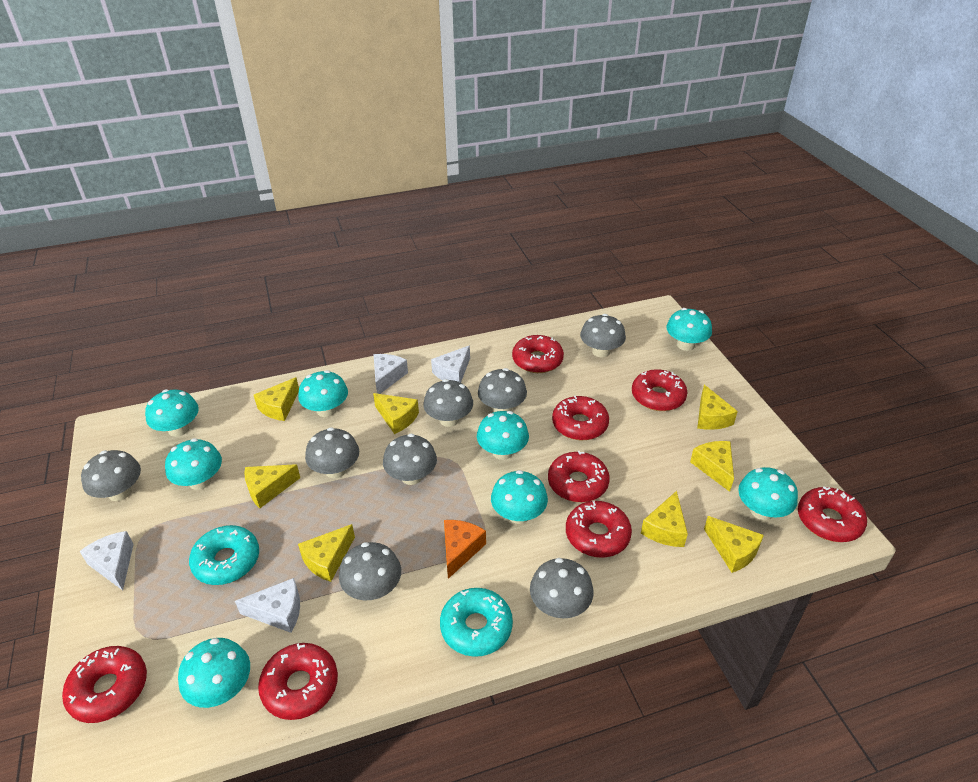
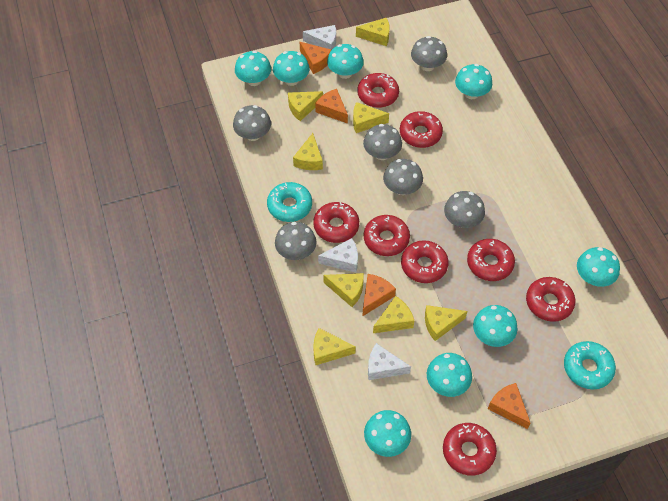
grey mushroom: [81,450,141,501] [305,427,359,478] [339,542,401,600] [383,433,437,485] [423,379,473,427] [478,368,527,412] [530,558,594,618] [580,314,626,357] = 8 -> [233,105,271,141] [275,222,316,260] [363,124,402,160] [383,159,423,195] [411,36,447,71] [444,191,485,228] = 6
orange cheese: [444,520,486,579] = 1 -> [300,42,331,74] [315,89,348,124] [362,274,396,317] [488,383,530,429] = 4
white cheese: [80,531,134,590] [235,578,300,633] [374,354,408,394] [431,345,470,383] = 4 -> [303,25,336,50] [318,238,358,273] [368,343,411,380] = 3

